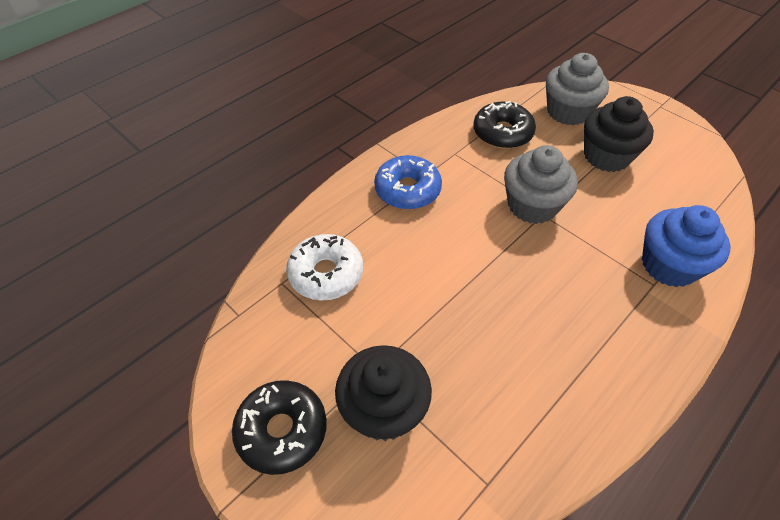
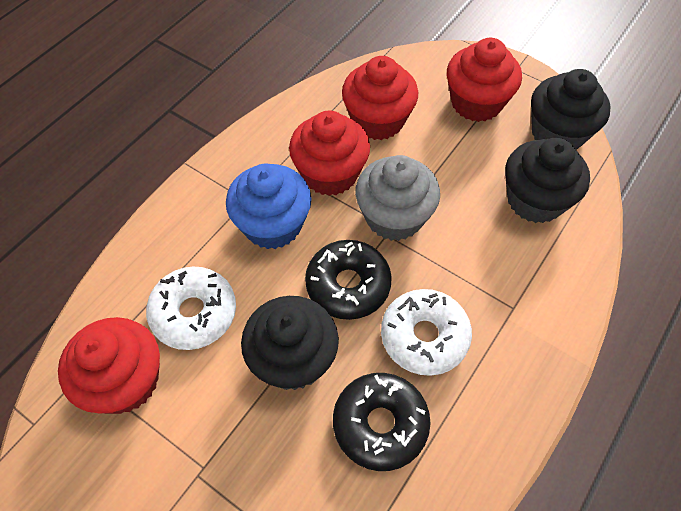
black cupcake: [335,345,432,441] [584,96,654,172] = 2 -> [241,296,339,390] [505,138,590,223] [531,69,611,150] = 3
blue donut: [374,155,442,209] = 1 -> none = 0
grey cupcake: [504,145,578,224] [546,53,609,125] = 2 -> [355,155,440,241] = 1
red cupcake: none = 0 -> [58,317,160,414] [289,110,370,196] [342,56,418,140] [447,38,522,122] = 4
white donut: [286,234,363,301] = 1 -> [146,267,236,350] [381,289,472,376] = 2

